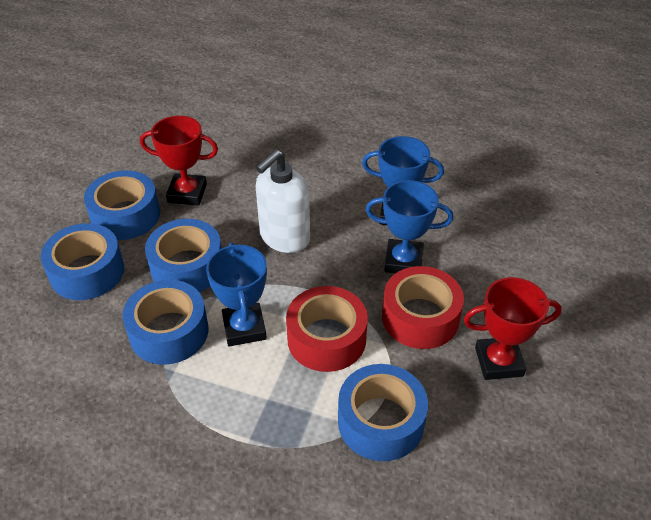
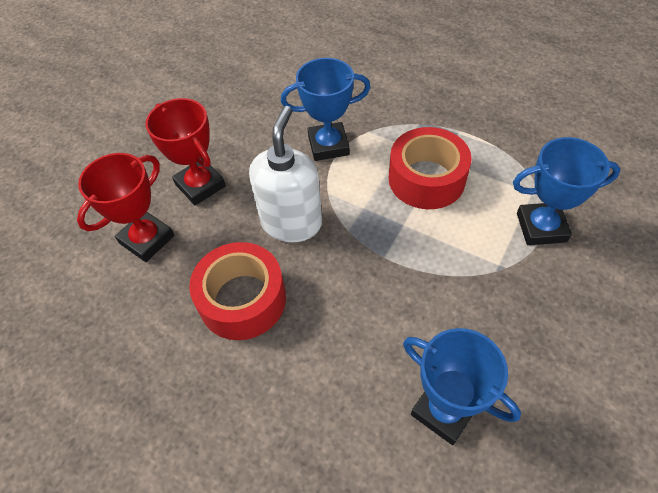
blue tape: [41,223,124,300] [84,170,160,240] [123,280,208,365] [145,219,222,292] [338,364,428,461] = 5 -> none = 0

